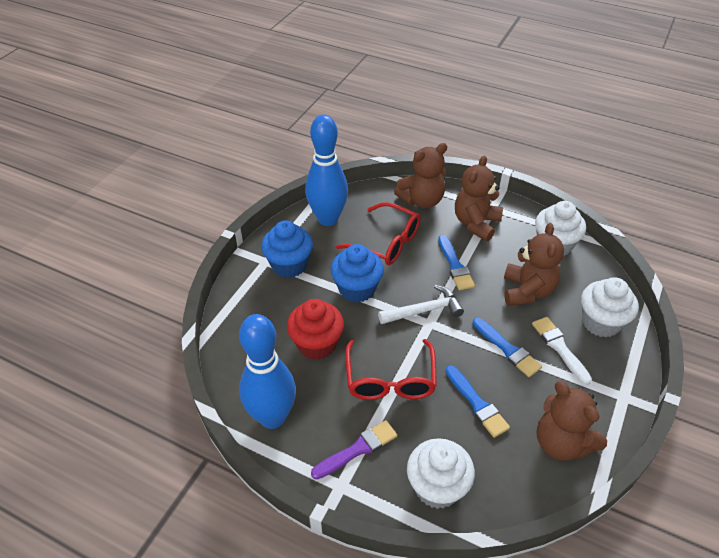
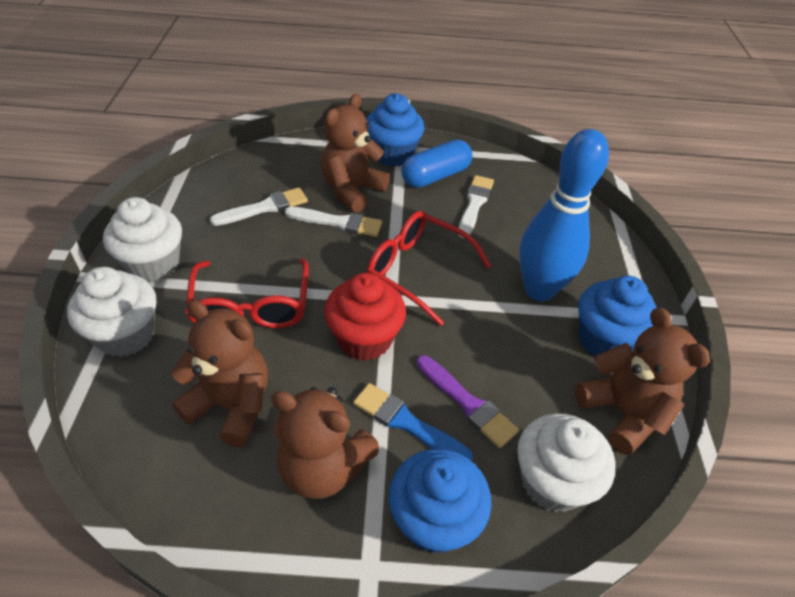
blue bowling pin: [239,314,296,429] [305,115,348,226] = 2 -> [519,129,609,301] = 1
blue brush: [438,235,475,290] [445,365,510,438] [473,318,542,377] = 3 -> [353,383,473,461] = 1
blue capsule: none = 0 -> [401,139,472,188] = 1
blue cupcake: [261,220,313,278] [331,244,384,303] = 2 -> [366,93,424,167] [389,449,491,554] [578,276,657,356] = 3
white brush: [532,317,592,385] = 1 -> [210,188,308,226] [285,207,382,237] [458,175,494,238] = 3
white hammer: [378,285,464,324] = 1 -> none = 0

